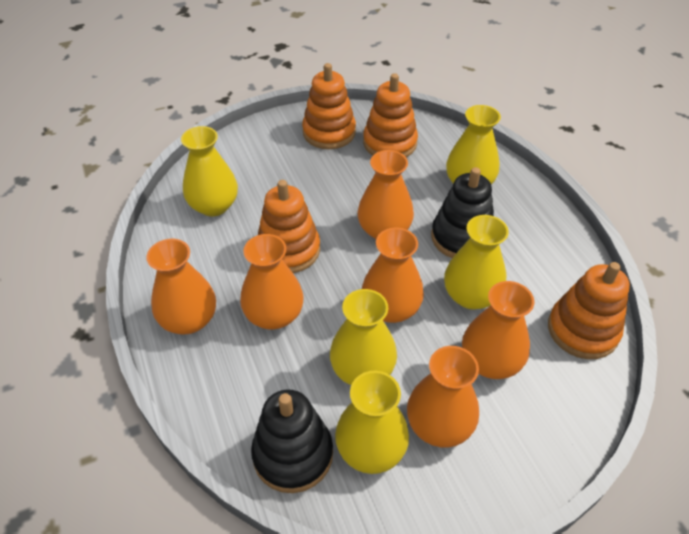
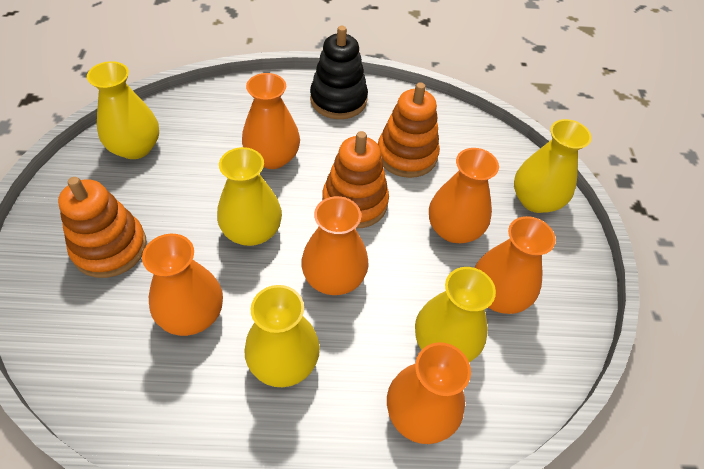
black stacking toy: [251,390,333,493] [431,167,494,258] = 2 -> [310,26,368,119] = 1
orange stacking toy: [258,180,320,273] [302,63,356,149] [363,73,418,157] [548,262,630,359] = 4 -> [58,177,147,278] [322,131,389,229] [378,82,440,178] = 3

